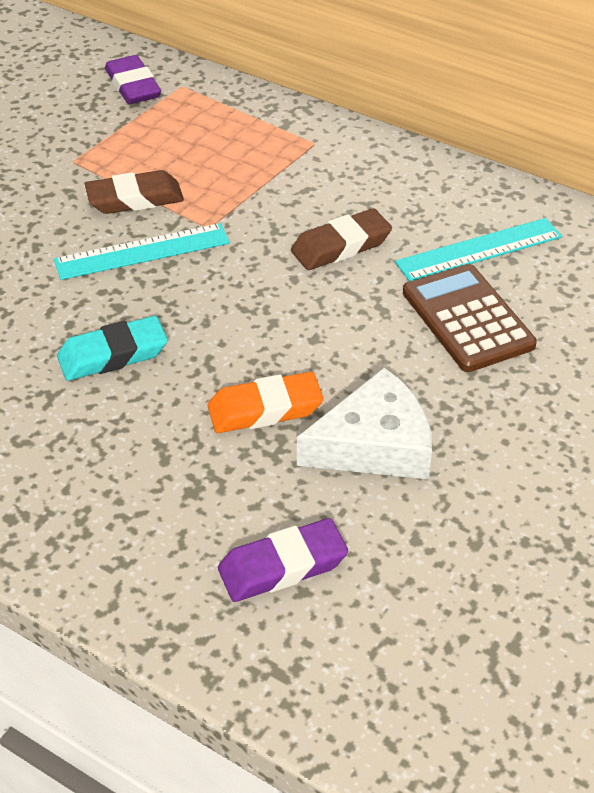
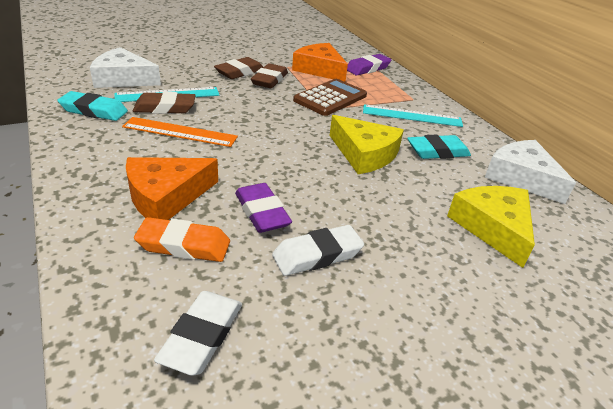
brown eraser: [85,170,184,214] [291,208,392,270] = 2 -> [133,92,195,114] [214,57,263,79] [251,63,288,88] = 3
orange cheese: none = 0 -> [126,157,218,220] [292,43,348,82] = 2
orange ruler: none = 0 -> [122,117,238,147] = 1
turquoise eraser: [57,316,168,381] = 1 -> [57,91,128,121] [407,134,471,159] = 2
white cheese: [297,367,432,479] = 1 -> [90,47,161,88] [485,140,576,204] = 2
white eraser: none = 0 -> [154,291,242,376] [272,225,364,276] = 2
yellow cheese: none = 0 -> [329,115,404,174] [447,186,535,268] = 2

